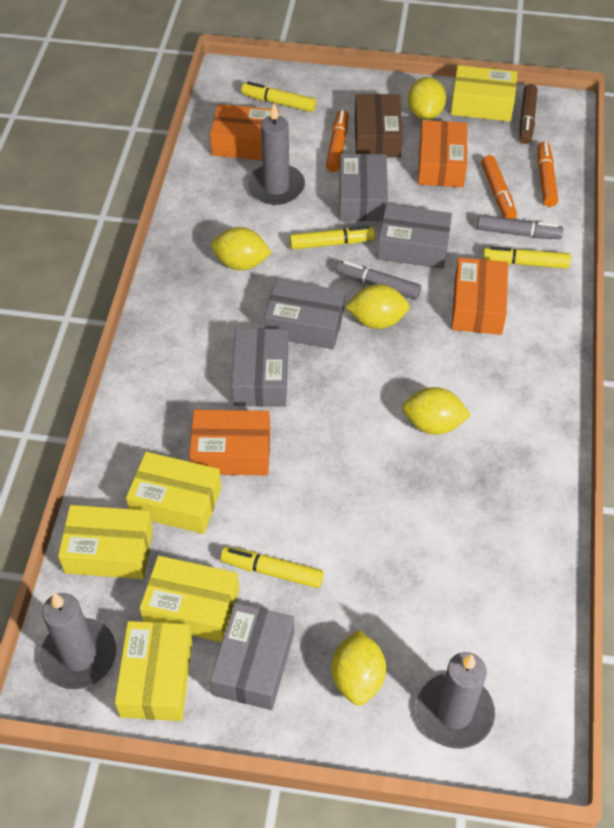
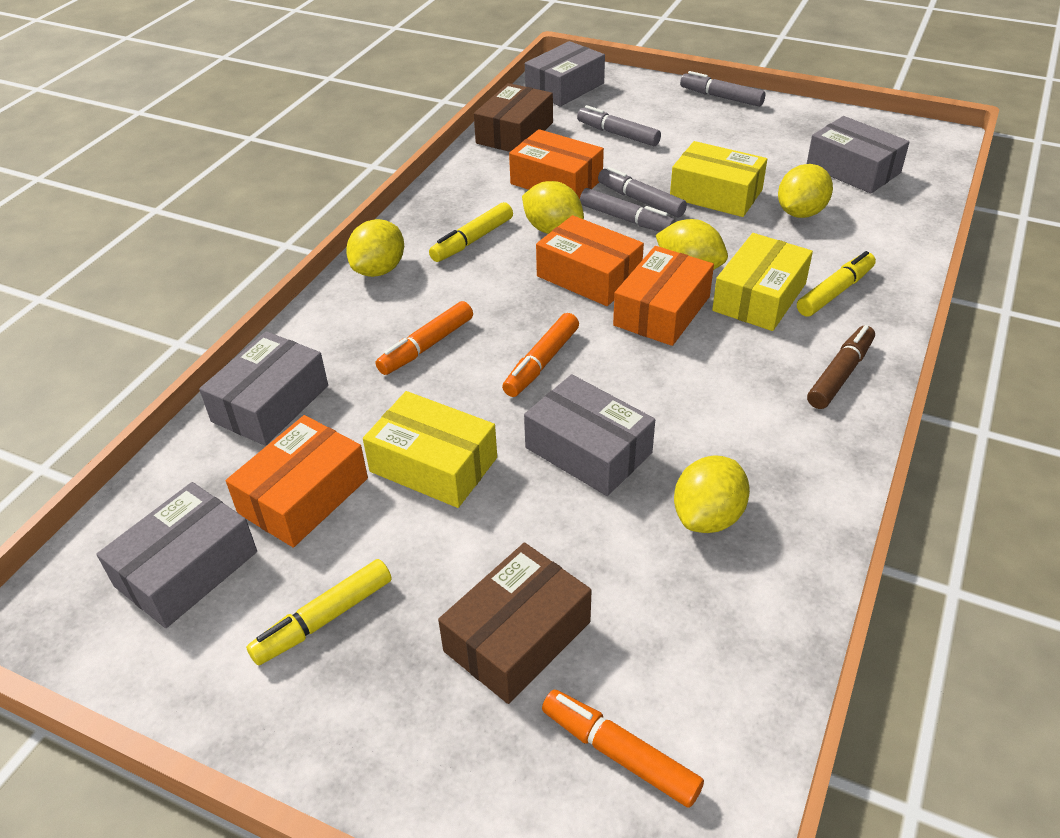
brown box: [355,94,403,158] = 1 -> [438,543,592,704] [474,83,553,152] = 2
grey candle: [40,593,117,689] [248,103,305,205] [416,652,495,749] = 3 -> none = 0
grey marker: [336,261,421,299] [477,215,563,239] = 2 -> [577,105,661,146] [580,188,676,232] [598,167,687,217] [680,71,765,107] = 4
yellow box: [58,505,153,579] [115,621,192,721] [126,452,221,534] [139,556,239,642] [451,65,517,122] = 5 -> [363,391,497,508] [670,141,767,217] [712,233,813,331] = 3
yellow marker: [221,547,324,588] [241,82,316,112] [290,226,375,249] [483,247,571,269] = 4 -> [246,559,392,666] [429,202,513,262] [797,251,876,317] = 3

